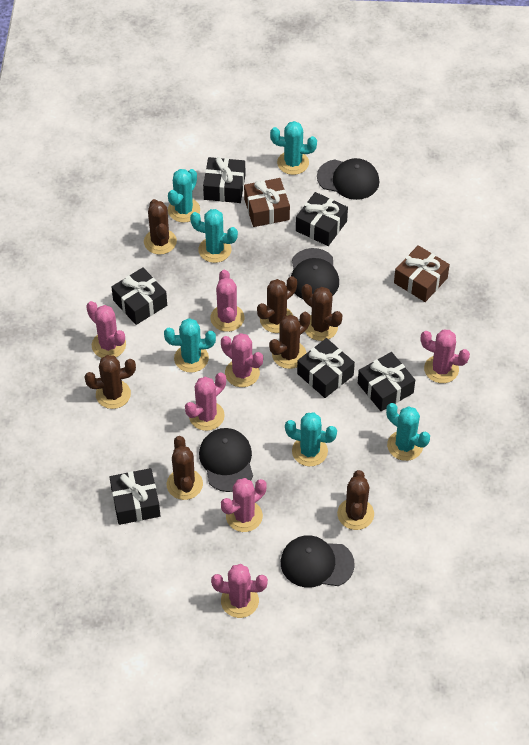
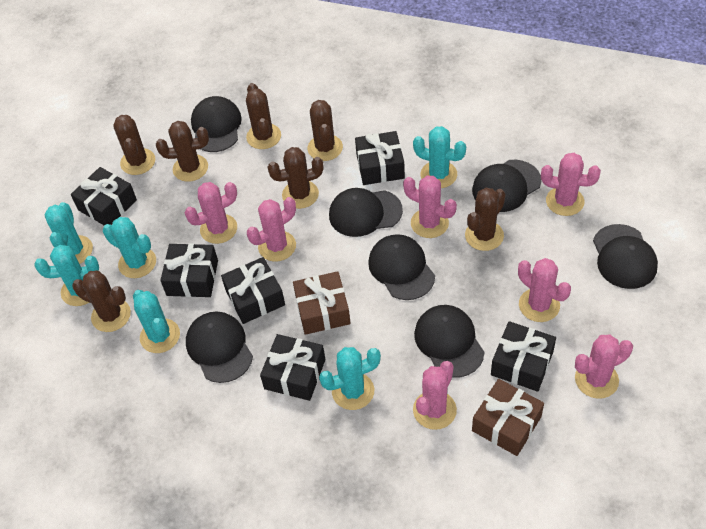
black cap: [199,428,253,492] [281,535,355,588] [291,248,339,299] [317,158,379,200] = 4 -> [186,311,253,383] [191,96,242,152] [329,188,403,237] [368,234,435,300] [414,305,484,378] [472,160,541,212] [593,224,658,289] = 7

